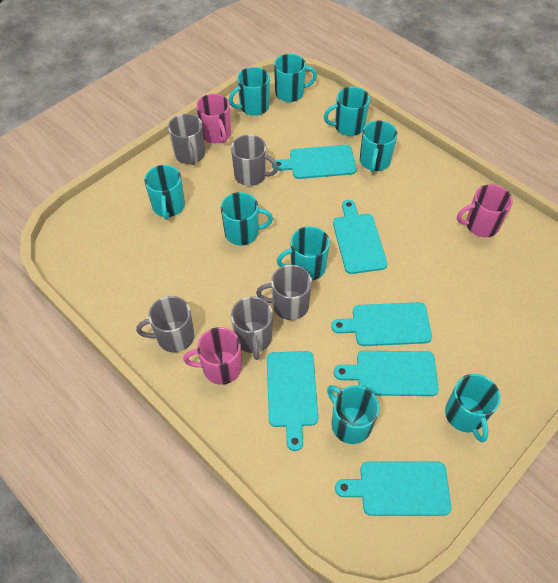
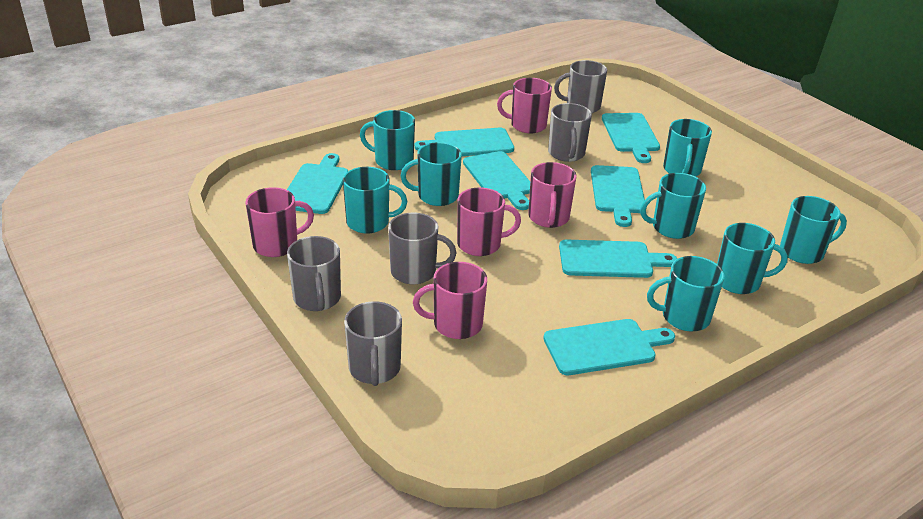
pink mug: [183,327,242,385] [196,94,231,143] [457,184,513,237] = 3 -> [245,187,314,257] [413,262,487,339] [457,187,521,256] [497,78,552,133] [528,162,577,228] = 5
turquoise cutting board: [267,351,318,451] [272,145,357,179] [331,302,432,346] [333,200,387,274] [334,351,439,396] [335,461,452,516] = 6 -> [287,153,348,214] [414,128,514,156] [463,151,530,210] [543,319,675,375] [559,240,677,278] [591,165,645,227] [602,113,660,163] = 7
turquoise mug: [144,165,185,220] [221,192,273,245] [229,67,270,116] [274,54,317,102] [277,226,330,280] [324,87,370,136] [327,385,379,444] [360,120,397,172] [445,374,501,442] = 9 -> [343,167,407,233] [360,110,415,170] [401,142,462,206] [640,173,706,239] [647,256,724,332] [663,119,712,177] [717,223,788,294] [780,196,847,264] = 8

